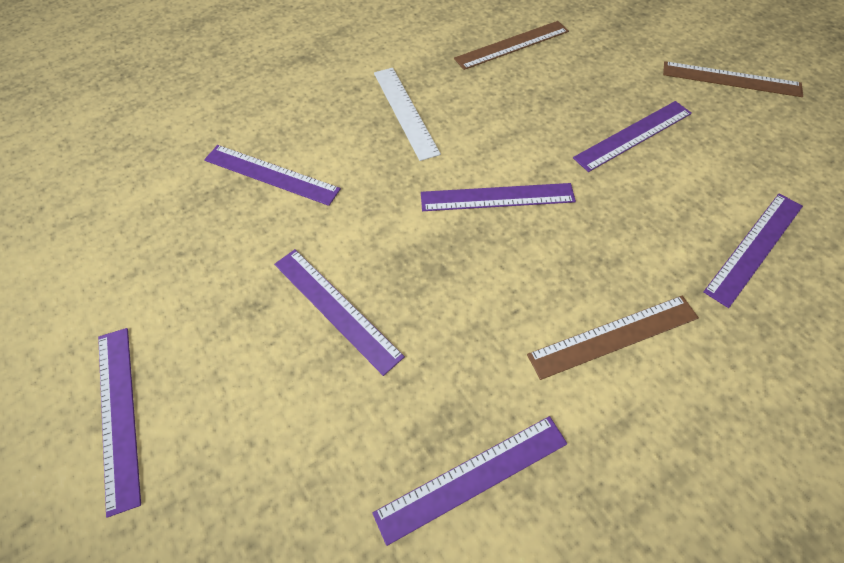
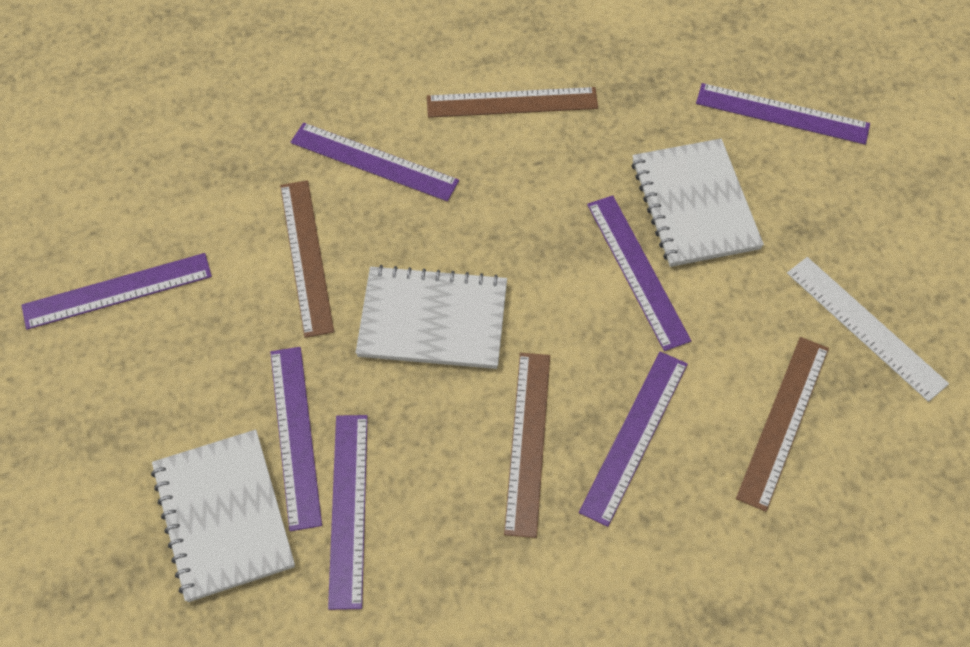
brown ruler: [454,21,569,70] [527,296,699,380] [663,61,803,97] = 3 -> [280,180,334,338] [427,87,598,118] [504,353,550,538] [736,337,829,512] = 4
white notebook: none = 0 -> [151,430,295,602] [356,265,507,369] [631,139,764,267] = 3

